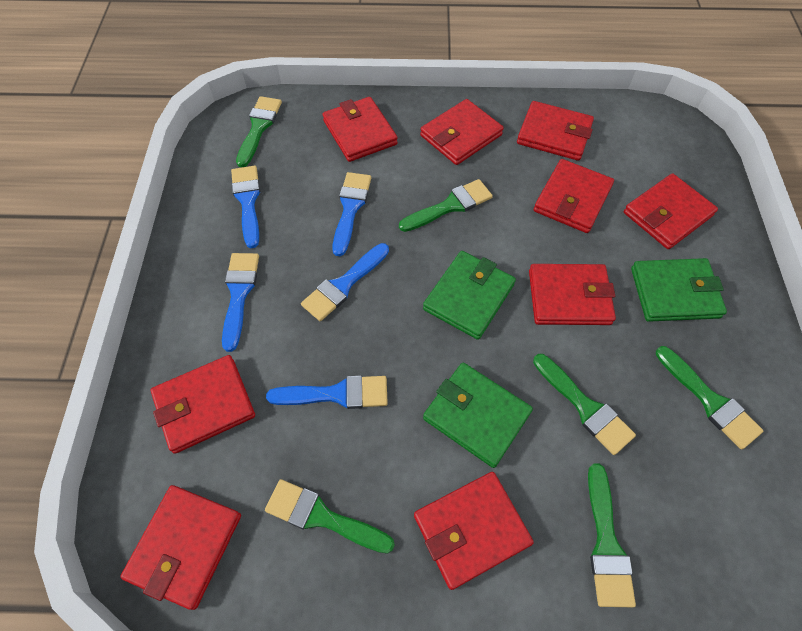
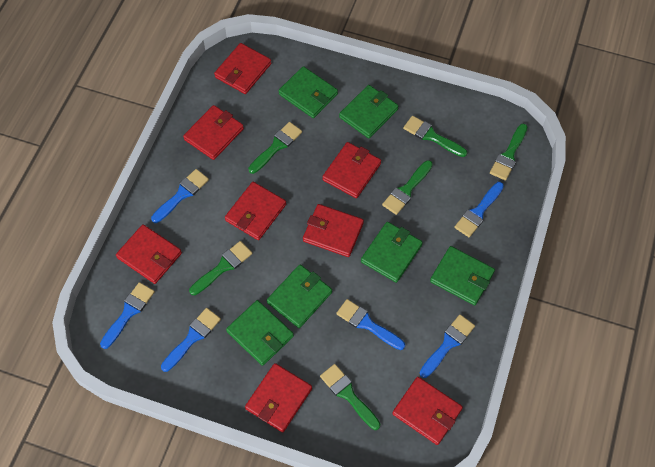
blue brush: [222,253,259,352] [231,166,260,248] [266,375,388,409] [301,243,389,321] [332,172,371,256] = 5 -> [100,282,155,349] [151,169,209,223] [161,308,221,372] [336,299,405,350] [420,315,475,378] [454,182,504,237] = 6
green wallet: [423,251,516,340] [423,363,533,468] [631,258,727,322] = 3 -> [226,300,294,366] [267,265,332,328] [278,66,338,118] [339,85,398,138] [361,222,423,283] [430,246,495,305] = 6
red wallet: [120,485,241,610] [151,355,255,454] [323,97,398,162] [414,472,534,590] [420,99,504,165] [517,101,594,161] [529,264,616,325] [534,159,614,233] [624,173,718,249] = 9 -> [116,224,182,284] [183,105,244,160] [214,43,271,94] [225,182,286,240] [245,363,312,432] [303,204,364,257] [322,142,381,198] [392,377,463,445] = 8

